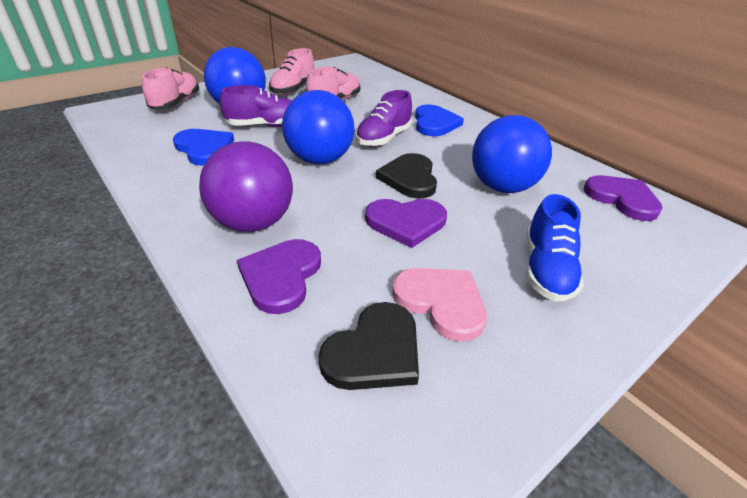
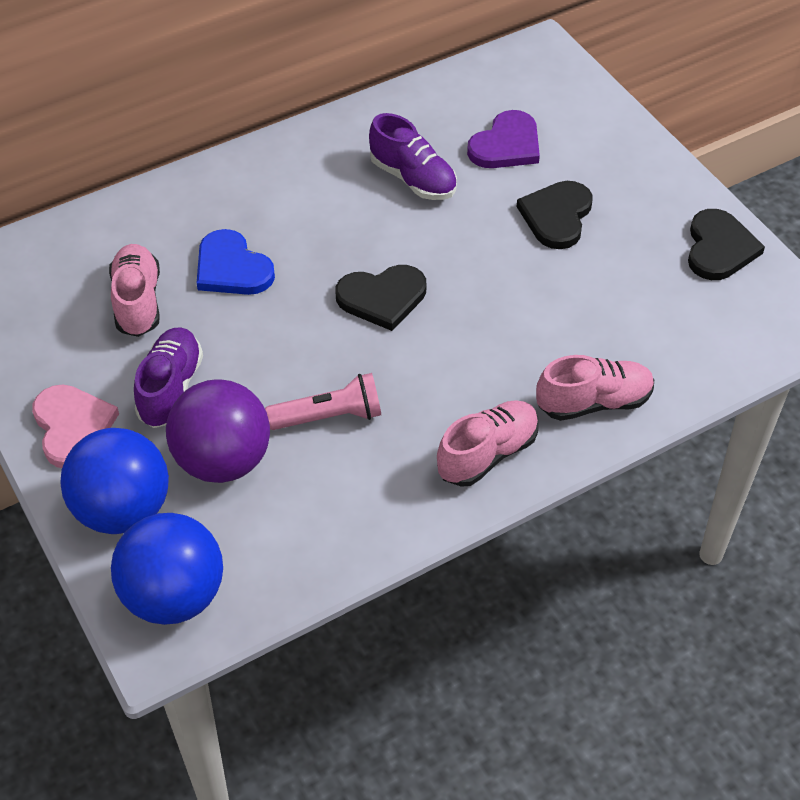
black heart: [318,302,419,390] [376,153,437,199] = 2 -> [336,265,426,331] [517,181,593,249] [688,209,765,280] = 3
blue ball: [204,47,266,104] [282,90,354,164] [472,115,552,193] = 3 -> [61,428,169,534] [111,513,223,625] = 2
blue heart: [173,129,234,166] [415,105,464,136] = 2 -> [197,229,275,295] = 1
blue shoe: [526,194,584,301] = 1 -> none = 0
pink flashlight: none = 0 -> [265,373,381,430] = 1
purple heart: [237,239,321,314] [365,199,447,248] [584,175,663,221] = 3 -> [467,110,540,168] = 1

